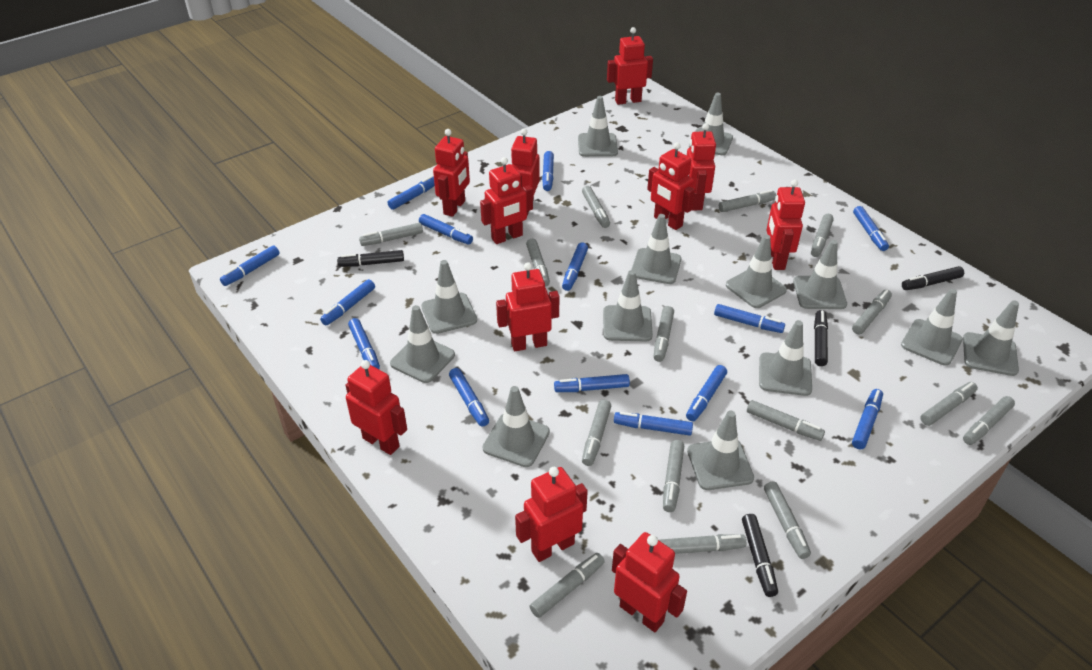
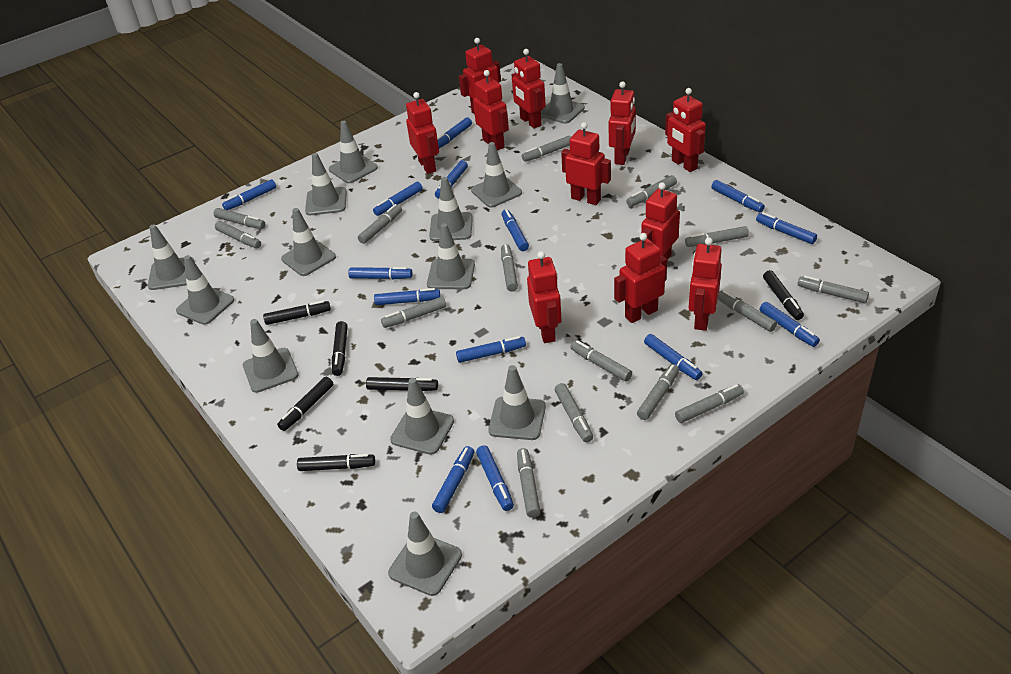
black marker: [337,250,404,267] [742,514,778,597] [814,310,828,366] [902,266,964,290] = 4 -> [263,300,331,325] [277,377,333,431] [297,454,375,471] [332,321,348,376] [366,377,438,391] [763,270,804,320] = 6

